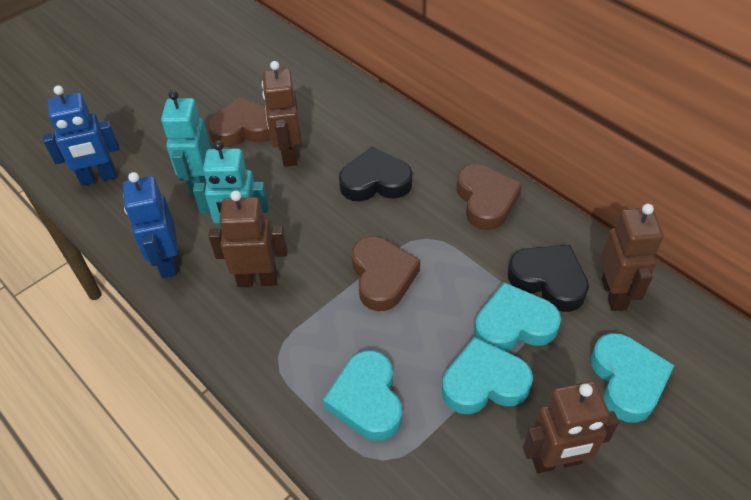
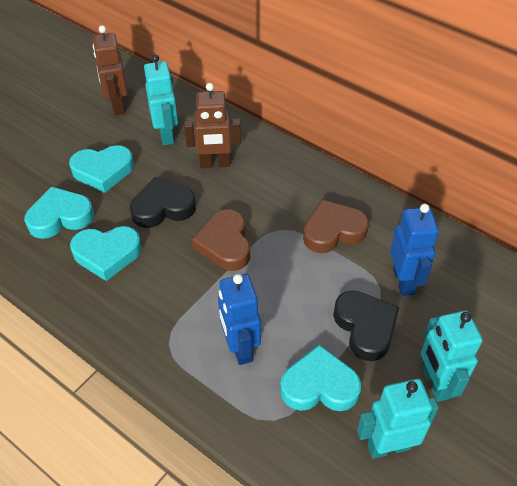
brown heart: [208,97,271,147] [352,237,420,311] [457,164,522,230] = 3 -> [192,209,250,271] [303,200,369,253] = 2
brown robot: [209,191,288,287] [262,61,302,167] [523,381,619,473] [600,204,663,311] = 4 -> [93,25,128,116] [184,83,241,168] = 2
turquoise robot: [161,90,211,196] [193,140,269,230] = 2 -> [144,54,178,145] [357,379,439,459] [421,311,483,402] = 3

